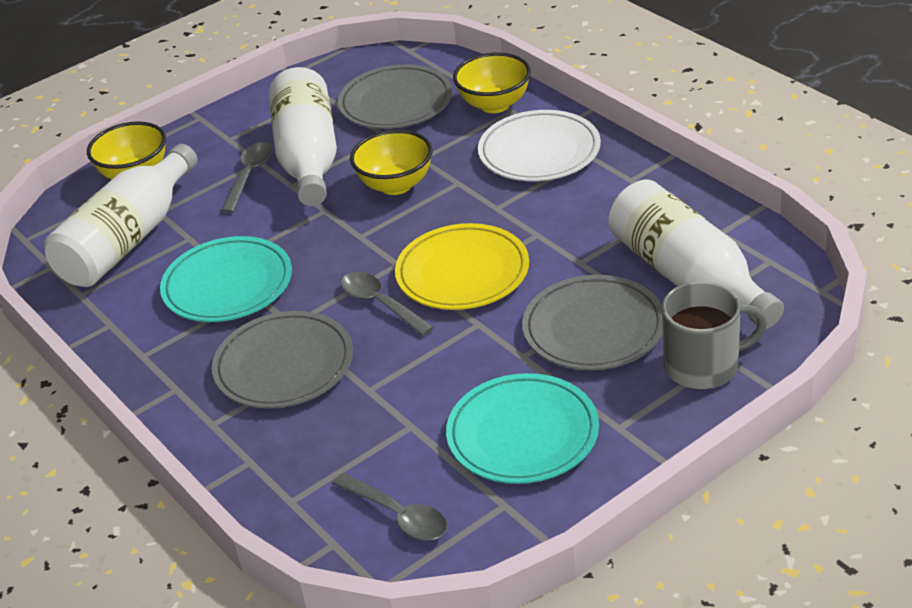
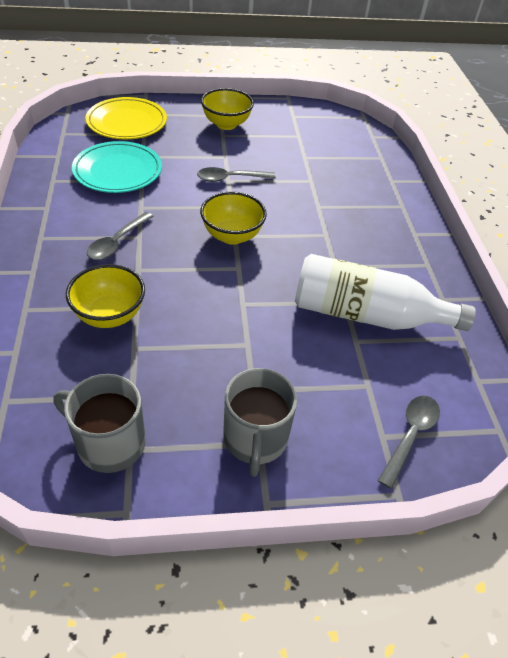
grey mug: [662,281,767,389] = 1 -> [54,374,146,473] [223,368,297,477] = 2
grey plate: [212,311,353,409] [338,64,453,129] [522,275,663,370] = 3 -> none = 0
turquoise plate: [160,236,292,322] [446,373,599,484] = 2 -> [72,141,162,193] = 1
white bottle: [44,144,198,287] [269,67,337,206] [608,180,784,329] = 3 -> [295,254,476,331] = 1
white plate: [478,110,601,181] = 1 -> none = 0

